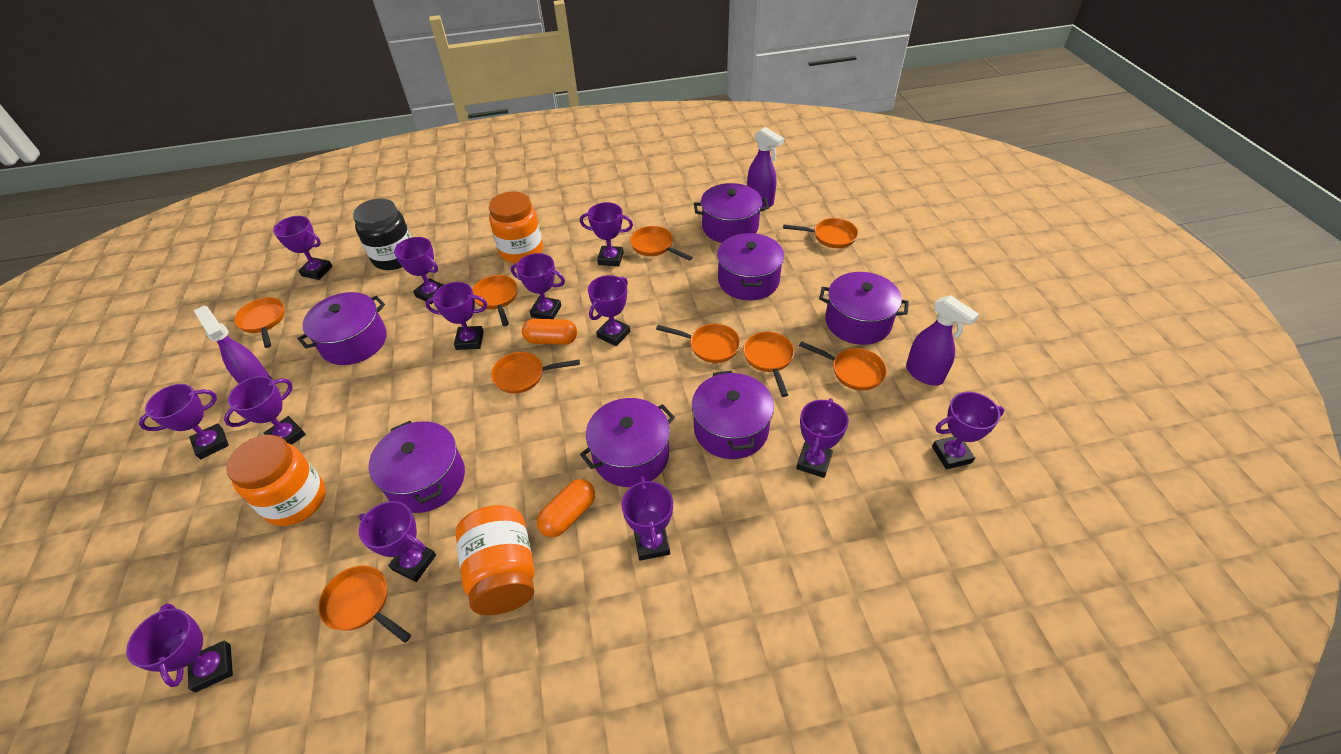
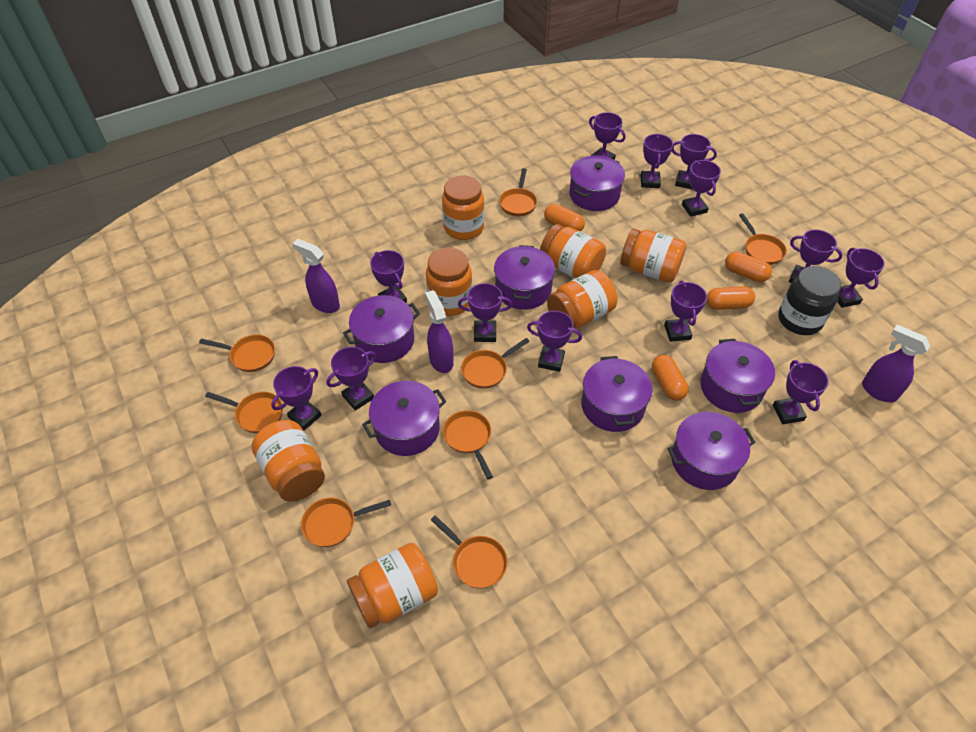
orange capsule: [522,319,577,345] [537,479,595,537] = 2 -> [544,204,585,231] [652,355,689,401] [706,286,755,310] [725,252,772,282] = 4
orange jar: [226,435,326,526] [456,505,534,615] [489,192,543,263] = 3 -> [252,420,325,502] [347,543,438,629] [426,248,472,316] [442,175,484,240] [540,224,606,278] [547,270,617,328] [620,229,686,283] = 7
orange pan: [234,297,285,348] [318,565,411,643] [472,275,518,326] [491,352,580,394] [630,226,693,261] [656,324,740,363] [743,331,794,397] [783,218,858,248] [799,341,887,391] = 9 -> [199,334,275,372] [205,392,283,433] [301,498,391,547] [431,515,508,589] [443,410,493,479] [461,338,530,389] [499,168,537,216] [739,213,787,265] = 8

